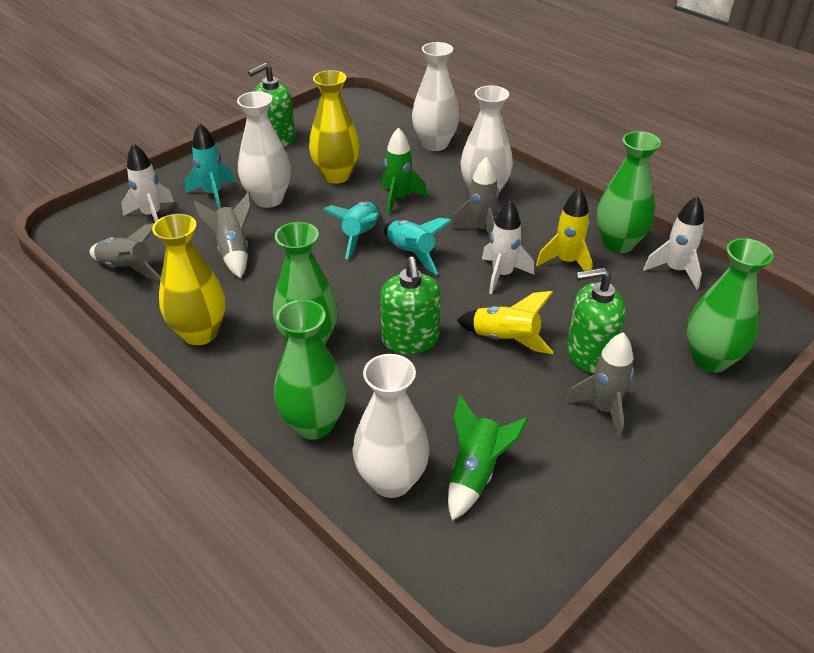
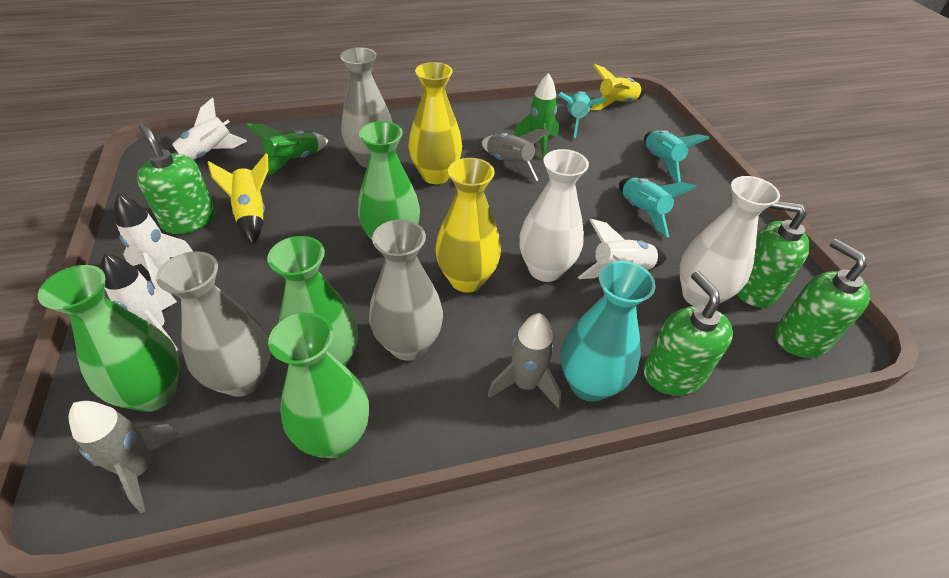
green soap dispenser: [248,63,295,147] [380,257,441,354] [567,267,626,373] = 3 -> [137,124,216,234] [644,271,733,396] [737,201,810,307] [775,239,870,358] = 4
grey rocket: [89,223,161,280] [194,192,251,279] [451,157,499,237] [566,333,634,439] = 4 -> [69,401,183,513] [482,129,551,181] [488,313,561,409] = 3
grey vase: none = 0 -> [156,251,271,397] [340,47,393,168] [369,220,443,361] = 3
turquoise vase: none = 0 -> [561,261,656,402] = 1
white rocket: [121,143,174,222] [482,201,534,294] [643,196,704,290] = 3 -> [100,254,178,351] [114,194,193,290] [168,97,247,160] [578,219,667,279] = 4
white vase: [237,91,291,208] [352,354,430,498] [412,42,460,151] [460,86,513,193] = 4 -> [519,149,589,282] [679,176,780,306] = 2

